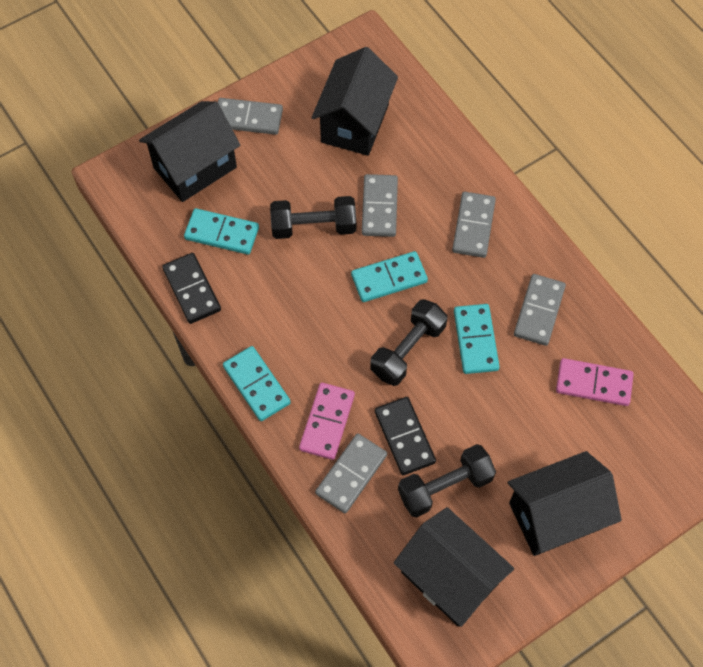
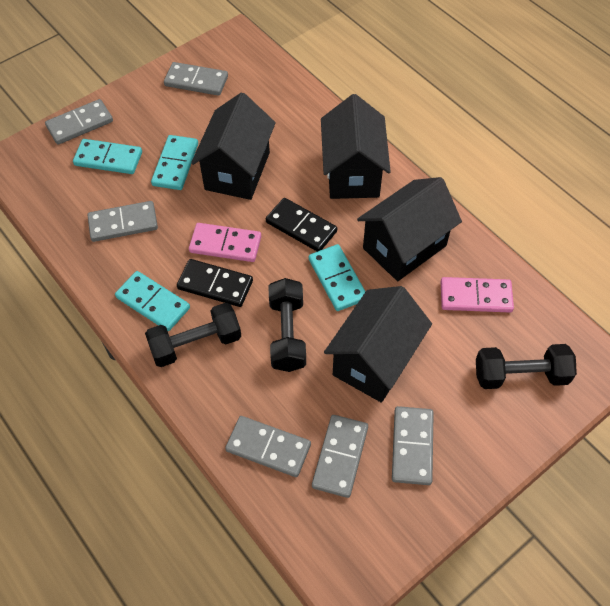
grey domino: [218,98,283,135] [315,433,387,513] [362,174,398,237] [452,192,496,258] [514,274,566,346] = 5 -> [45,99,113,145] [88,201,158,242] [164,62,228,96] [225,416,311,477] [312,415,368,498] [392,406,434,485] = 6

